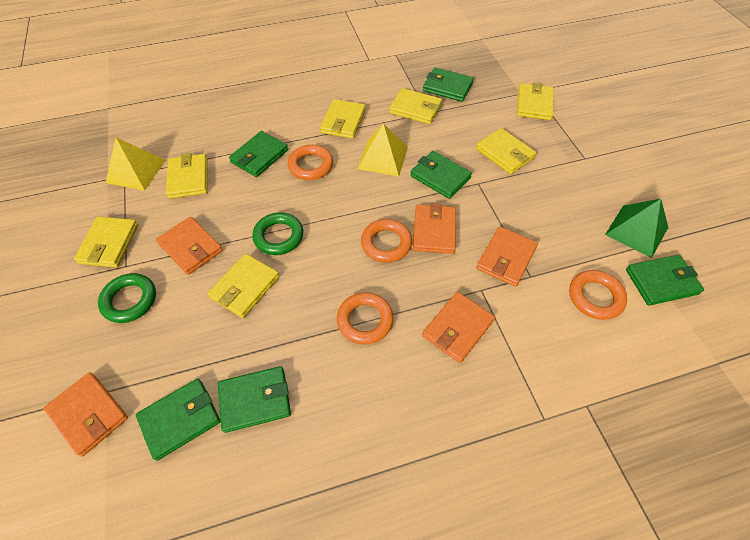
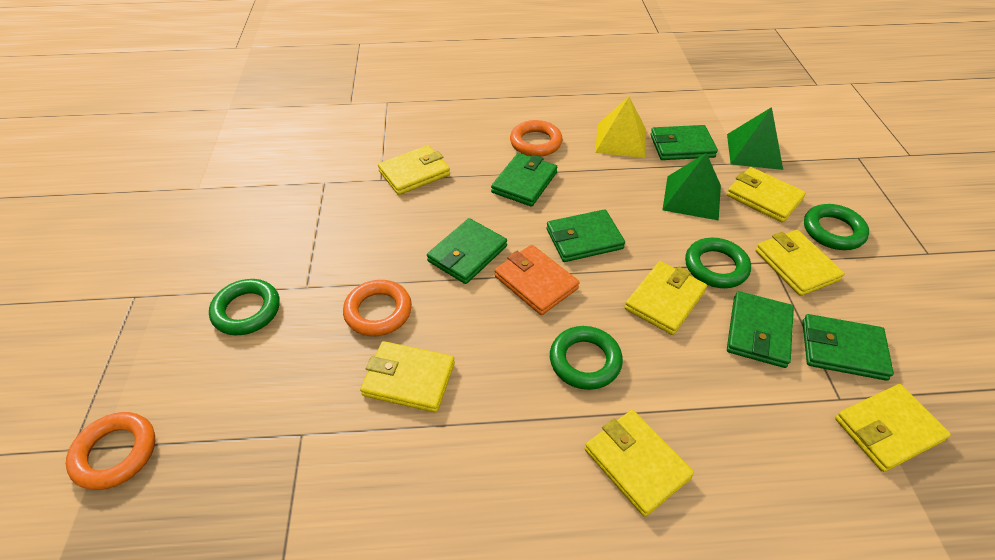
green pyramid: [605,199,668,258] = 1 -> [662,153,721,221] [727,107,783,170] = 2
green ring: [98,273,156,323] [252,212,303,255] = 2 -> [209,279,280,335] [550,326,623,390] [685,238,751,288] [804,204,869,250] = 4
orange ring: [288,145,333,180] [337,292,394,345] [361,219,412,263] [569,270,627,320] = 4 -> [66,412,155,490] [343,280,412,336] [510,120,563,157] = 3
orange wallet: [44,372,128,457] [156,217,223,275] [413,203,456,254] [422,292,495,363] [476,227,538,287] = 5 -> [494,245,580,315] = 1
yellow pyramid: [106,138,165,191] [358,123,408,176] = 2 -> [595,97,646,158] = 1

